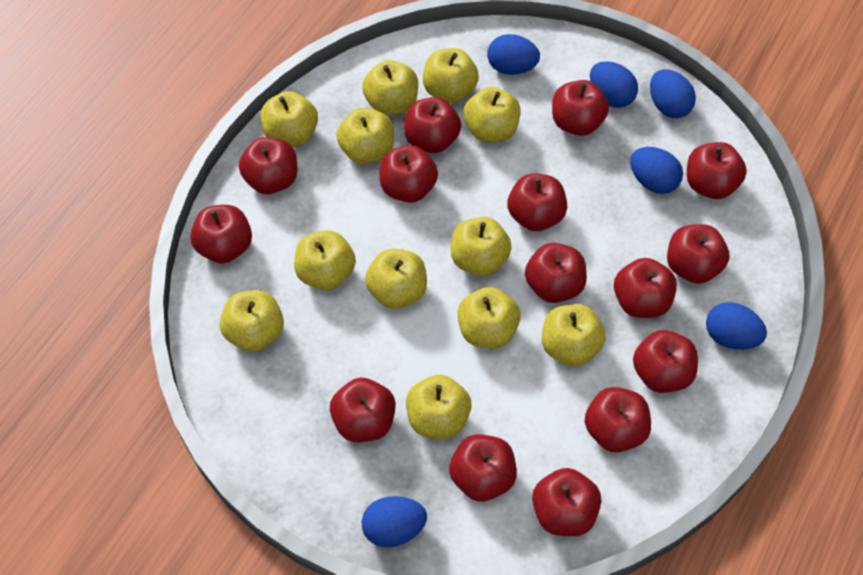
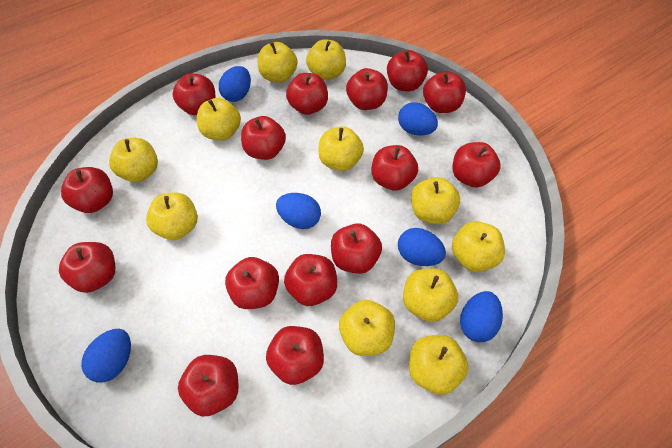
yellow apple: [220,290,284,352] [261,91,318,147] [294,230,356,290] [337,108,394,164] [362,60,418,116] [365,249,427,309] [406,374,471,439] [423,48,479,103] [451,217,512,276] [458,287,521,348] [464,87,521,143] [542,304,606,366] = 12 -> [109,138,158,182] [146,192,198,240] [197,98,241,141] [258,42,298,83] [306,39,346,80] [318,126,364,171] [339,300,395,356] [403,268,458,322] [409,335,469,395] [411,177,460,224] [452,221,505,272] = 11

